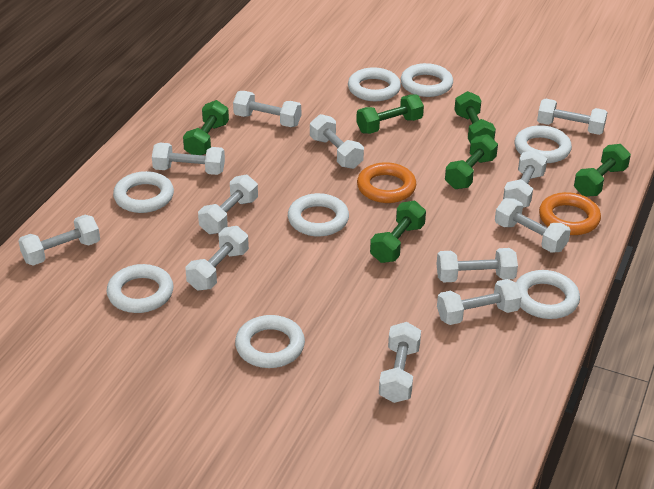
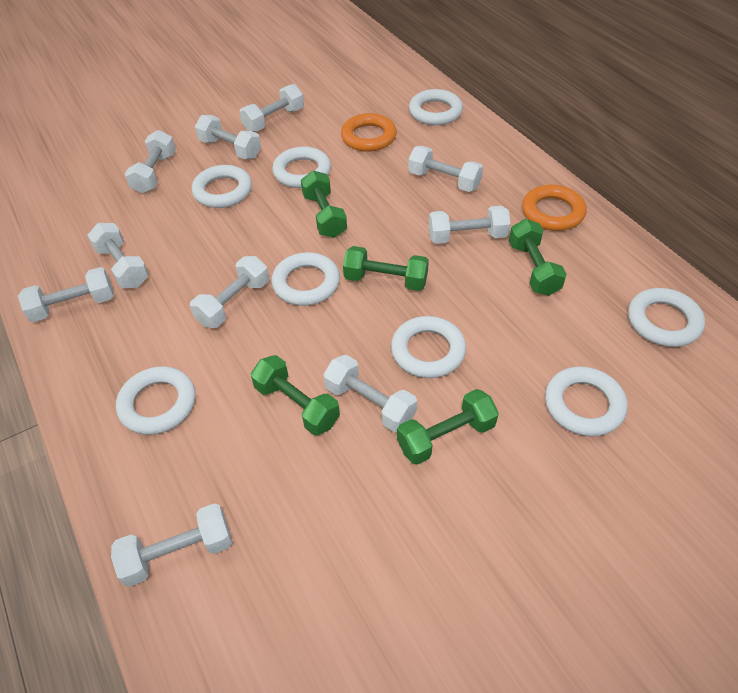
green dumbbell: [183,100,229,155] [356,95,424,134] [370,201,426,263] [445,134,498,189] [454,91,496,144] [574,144,631,197] = 6 -> [251,355,340,435] [301,171,347,238] [343,246,429,291] [397,389,499,465] [509,219,566,296] = 5
white dumbbell: [18,215,100,266] [152,143,225,175] [186,226,249,291] [198,175,258,234] [233,91,301,127] [310,114,364,169] [379,322,421,403] [436,248,518,282] [437,279,522,325] [495,198,571,253] [503,150,547,208] [537,99,608,135] = 12 -> [18,267,114,322] [87,223,149,288] [111,503,232,587] [125,130,176,194] [190,256,269,328] [195,115,261,159] [239,84,304,132] [323,355,417,432] [408,146,483,192] [428,205,511,244] = 10

